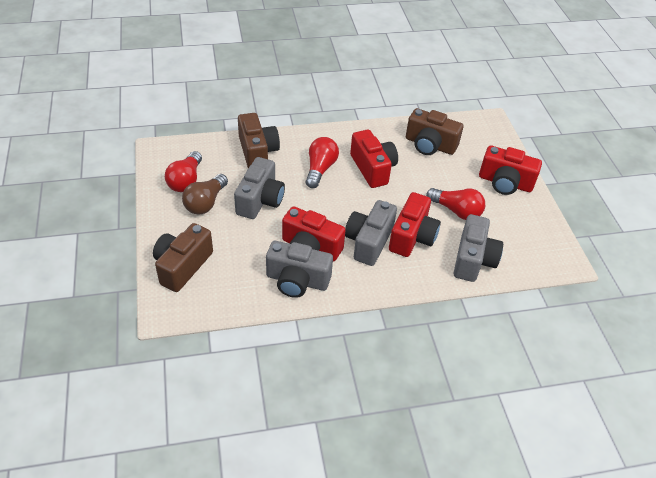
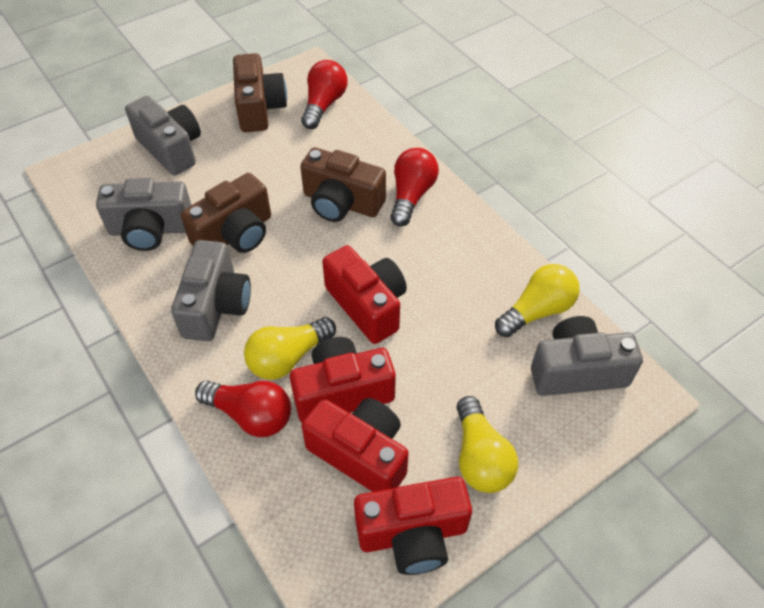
brown light bulb: [182,174,228,215] = 1 -> none = 0
yellow light bulb: none = 0 -> [244,317,336,380] [456,396,518,493] [495,264,580,337] = 3

